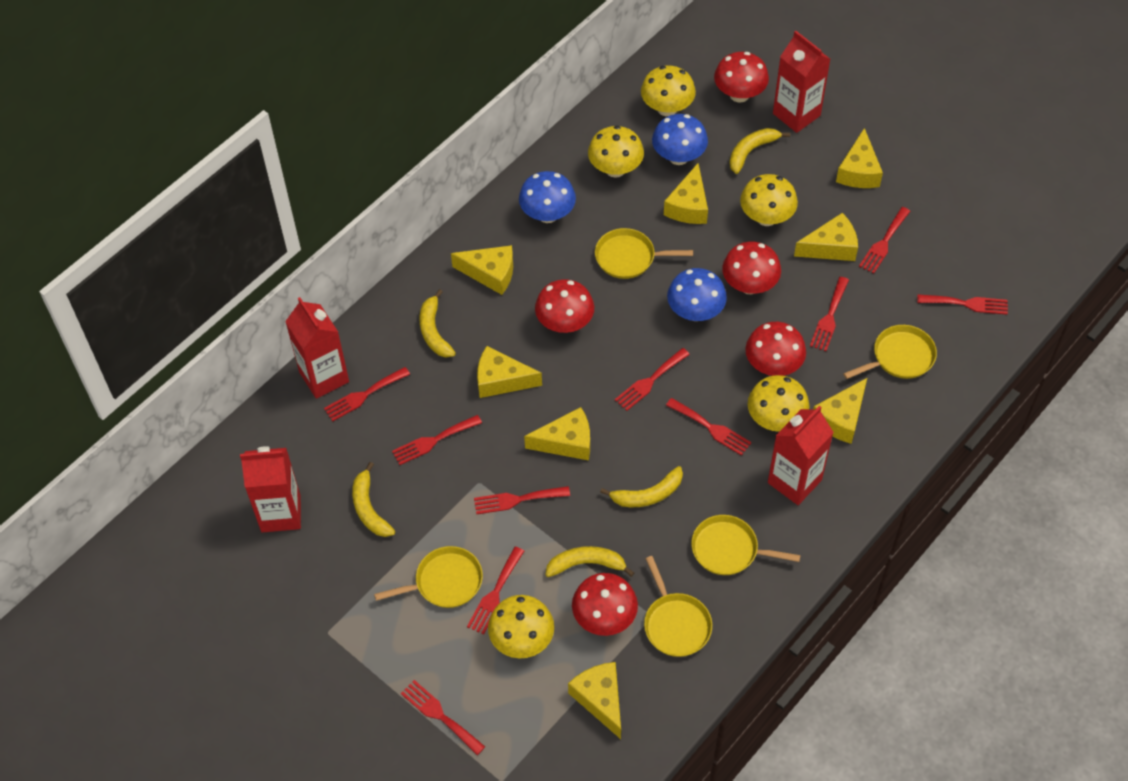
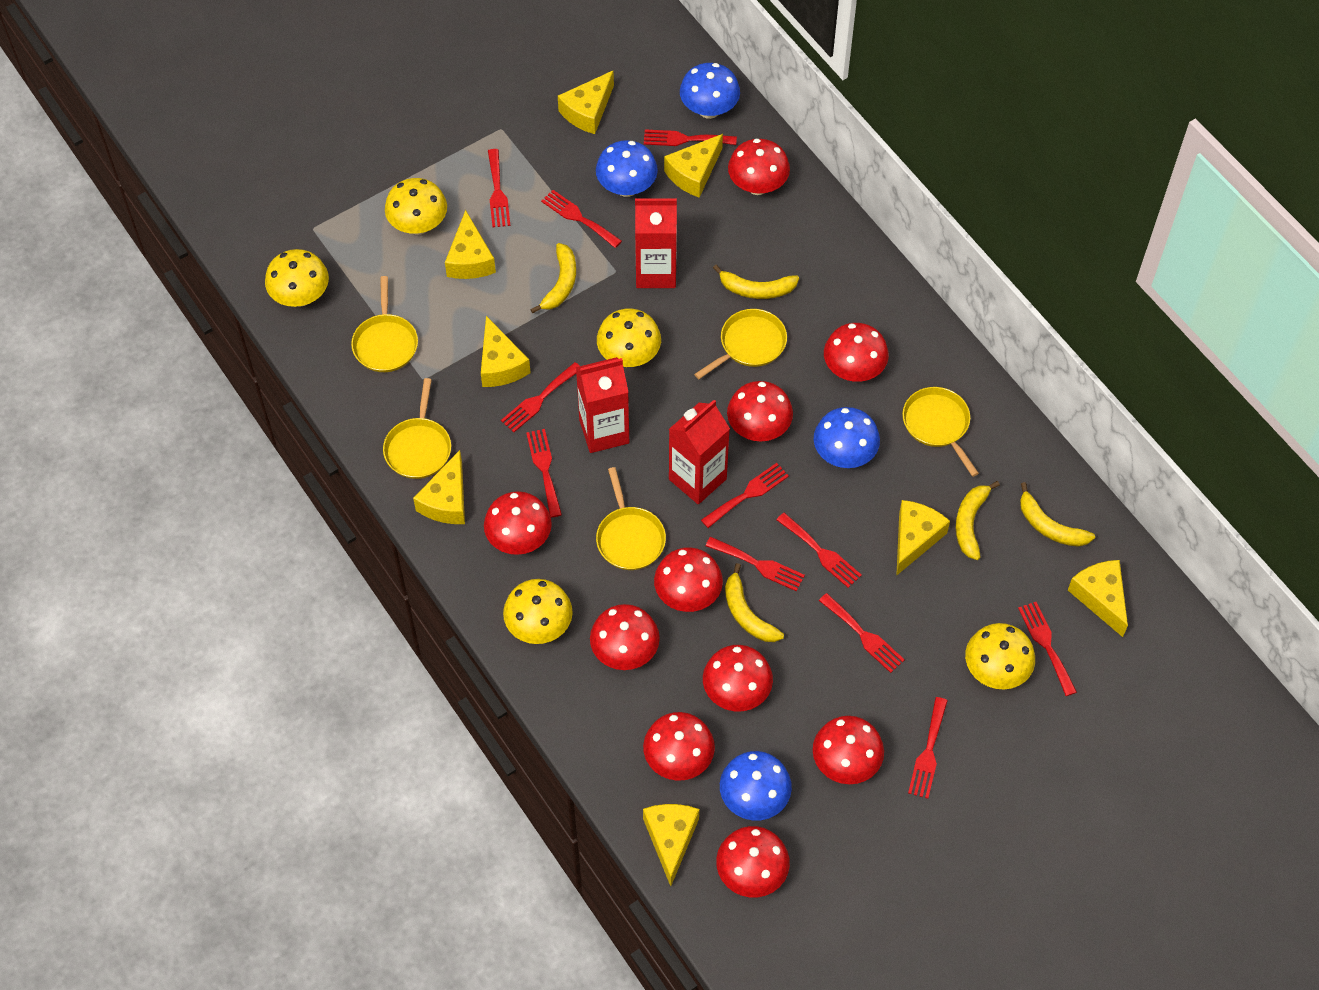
blue mushroom: [519,171,576,223] [652,114,708,165] [667,268,727,321] = 3 -> [596,140,658,197] [680,63,740,119] [720,751,792,821] [814,407,880,468] = 4
red carton: [240,446,301,532] [285,297,349,399] [768,406,834,505] [773,31,830,133] = 4 -> [576,357,629,453] [635,198,677,288] [669,400,730,504] = 3
red fork: [324,367,410,421] [392,415,482,465] [401,680,485,755] [467,547,524,634] [474,486,570,515] [615,348,690,411] [666,398,751,456] [810,277,849,351] [859,207,910,274] [917,294,1008,315] = 10 -> [488,149,510,227] [501,362,580,432] [526,429,562,518] [541,190,622,248] [644,129,737,146] [701,463,789,528] [706,537,805,591] [776,513,862,588] [819,593,905,673] [908,697,948,799] [1018,602,1077,696] = 11
red mushroom: [535,279,594,333] [572,573,638,636] [714,52,769,103] [722,242,781,294] [745,322,806,376] = 5 -> [484,491,552,555] [590,604,660,670] [643,712,715,781] [654,547,723,612] [703,645,773,711] [716,826,790,897] [727,381,793,441] [728,139,790,195] [813,716,884,784] [824,323,889,382] = 10

